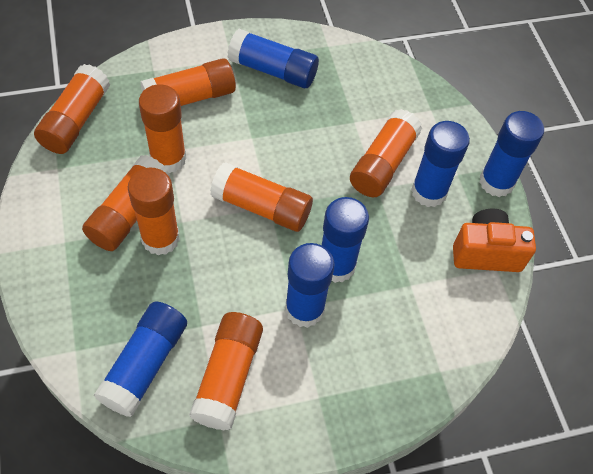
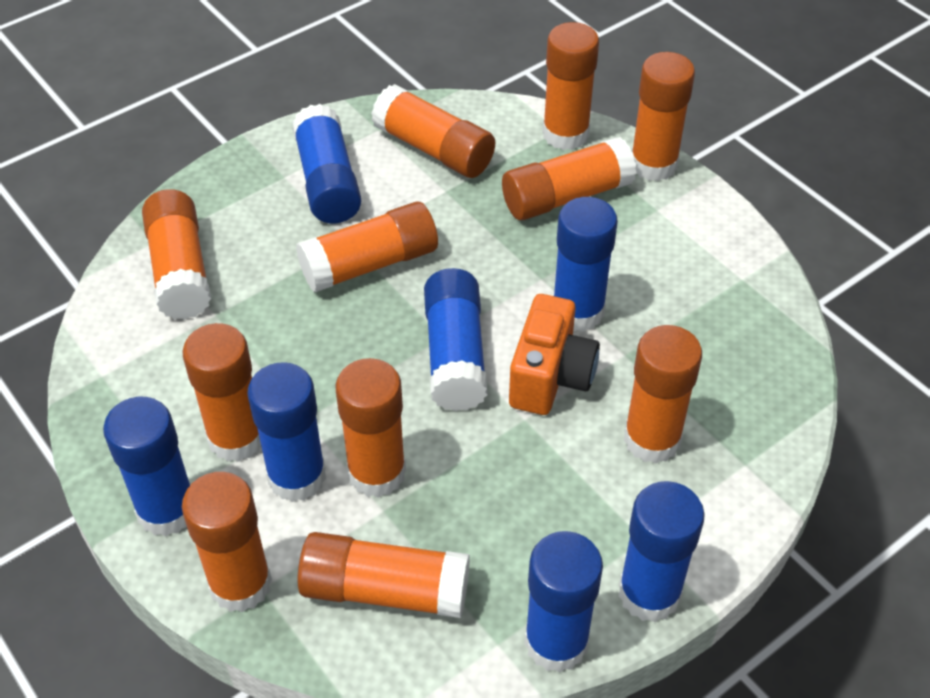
blue glue stick: [94,301,187,417] [228,29,319,88] [285,243,335,328] [322,197,369,283] [411,121,470,207] [479,111,544,197] = 6 -> [103,397,190,536] [247,362,326,502] [292,104,361,223] [424,268,488,411] [524,531,603,673] [553,197,618,332] [618,481,705,622] = 7
orange glue stick: [34,64,110,154] [82,155,170,251] [128,168,180,255] [139,84,187,173] [140,58,236,106] [189,312,263,430] [210,162,313,232] [350,109,422,197] = 8 -> [142,189,211,319] [182,323,261,461] [182,472,272,612] [296,202,438,293] [297,532,470,618] [335,358,406,498] [371,84,495,178] [502,137,637,220] [543,22,599,150] [624,325,702,464] [631,52,695,181] = 11

